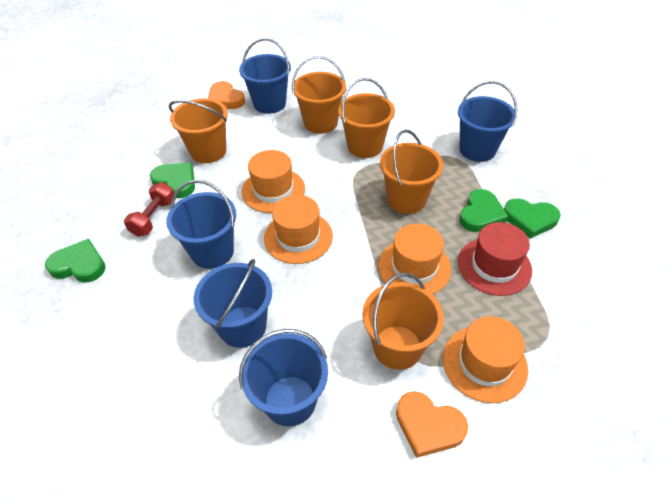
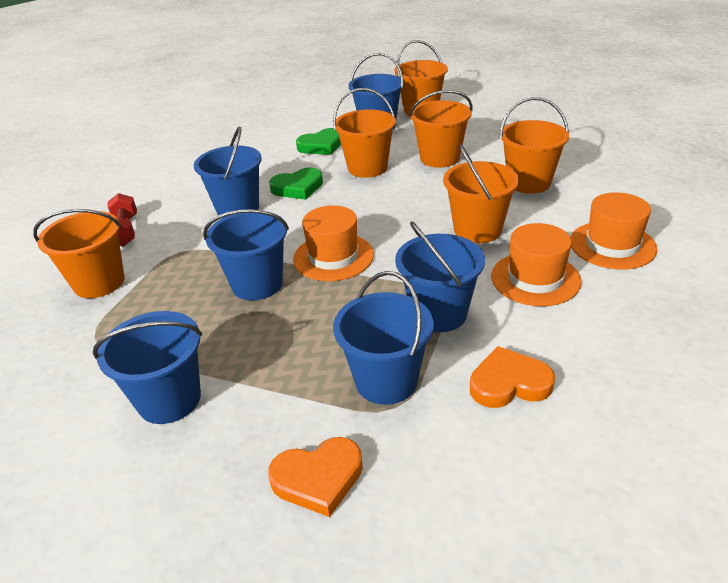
blue bucket: [166,180,236,269] [194,259,272,348] [239,38,291,114] [239,329,328,427] [458,81,518,162] = 5 -> [93,311,202,424] [194,126,262,218] [203,209,289,301] [333,271,434,405] [348,53,404,129] [395,221,485,332] = 6
green heart: [45,239,106,282] [150,163,195,198] [459,189,508,232] [504,199,561,239] = 4 -> [269,167,323,200] [296,128,341,155] = 2
orange bucket: [169,98,228,163] [292,56,346,134] [338,78,395,158] [362,273,444,370] [380,129,443,214] = 5 -> [33,209,125,298] [333,88,396,178] [394,40,448,116] [409,90,473,168] [443,145,519,243] [500,97,569,194] = 6
orange hat: [242,150,305,213] [264,195,333,264] [378,223,451,294] [443,316,528,403] = 4 -> [293,205,374,281] [491,223,581,306] [570,192,657,269] = 3
red hat: [458,222,532,296] = 1 -> none = 0

